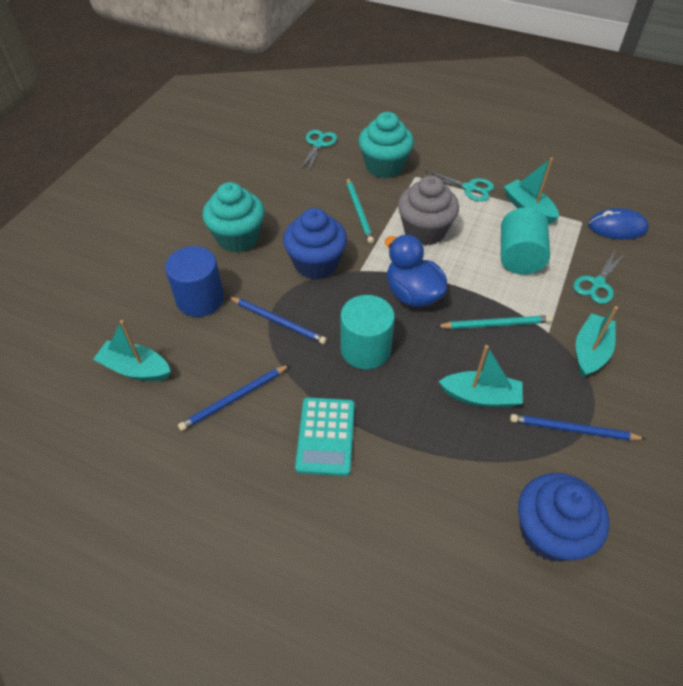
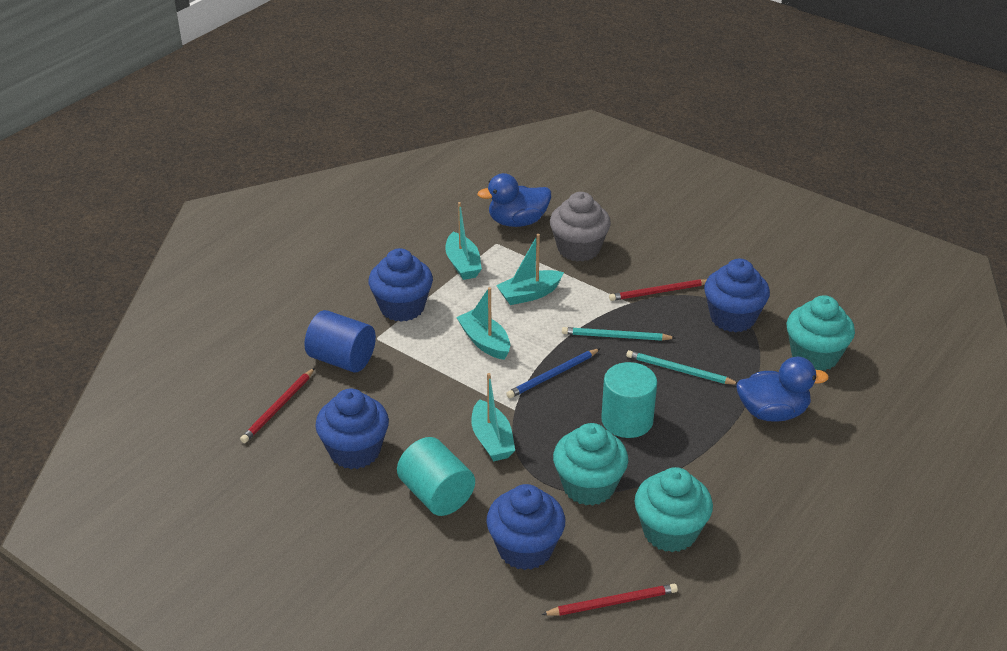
blue cupcake: [283,208,347,280] [518,473,609,562] = 2 -> [315,388,389,469] [368,248,433,322] [486,484,565,570] [704,259,770,332] = 4
blue duck: [385,235,447,307] = 1 -> [477,173,551,227] [736,357,829,422] = 2
blue mouse: [588,208,649,240] = 1 -> none = 0
blue pencil: [178,365,290,431] [229,297,327,344] [510,414,646,441] = 3 -> [506,348,601,398] = 1
red pencil: none = 0 -> [240,368,315,443] [541,584,678,616] [609,279,707,301] = 3
turquoise calculator: [295,397,355,476] = 1 -> none = 0
turquoise cupcake: [202,182,264,253] [359,112,414,178] = 2 -> [553,423,628,506] [634,467,713,552] [787,295,855,371] = 3
turquoise scissors: [300,130,337,173] [422,170,494,201] [573,249,625,304] = 3 -> none = 0

